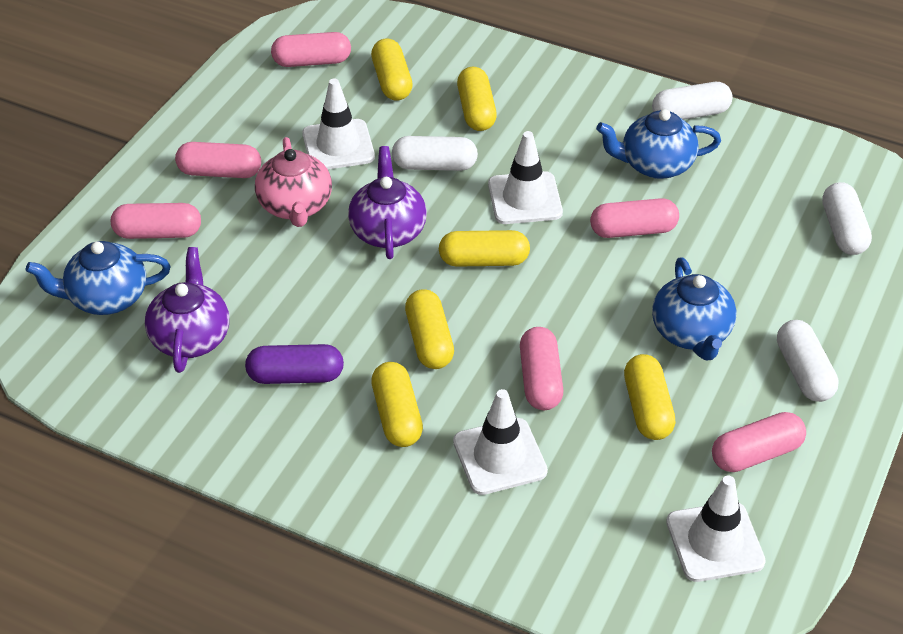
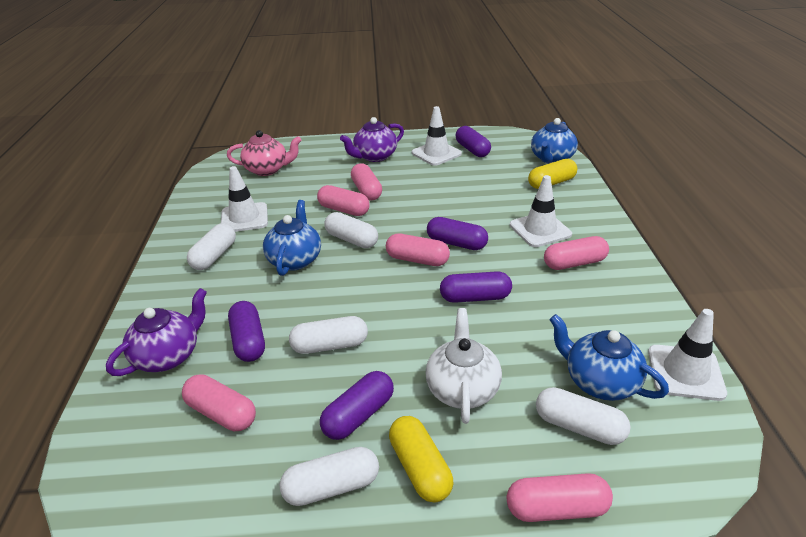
purple capsule: [245,344,344,384] = 1 -> [228,301,265,362] [320,371,394,440] [427,217,488,250] [440,271,512,303] [456,126,491,157] = 5
white capsule: [392,136,478,171] [652,82,733,120] [777,320,839,402] [822,182,872,255] = 4 -> [187,223,236,270] [280,447,379,506] [289,316,368,354] [324,212,378,248] [536,387,631,445] = 5
white teapot: none = 0 -> [425,308,502,424] = 1
yellow capsule: [371,38,413,101] [371,362,423,447] [405,290,454,369] [439,230,530,267] [457,67,497,131] [624,354,675,440] = 6 -> [389,416,453,502] [528,159,577,189] = 2

